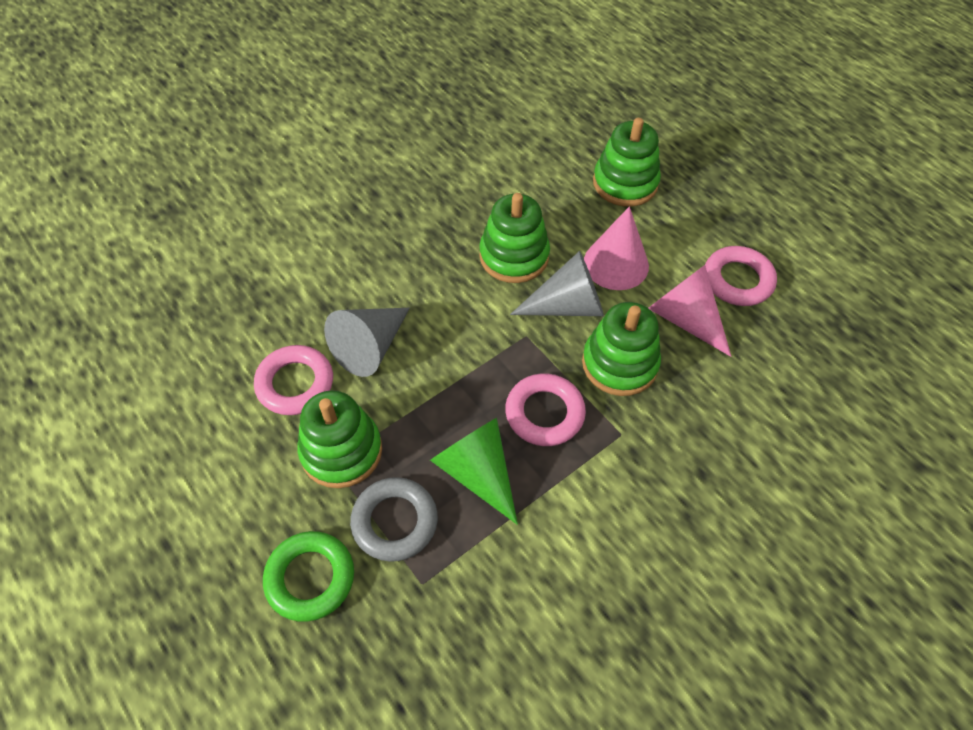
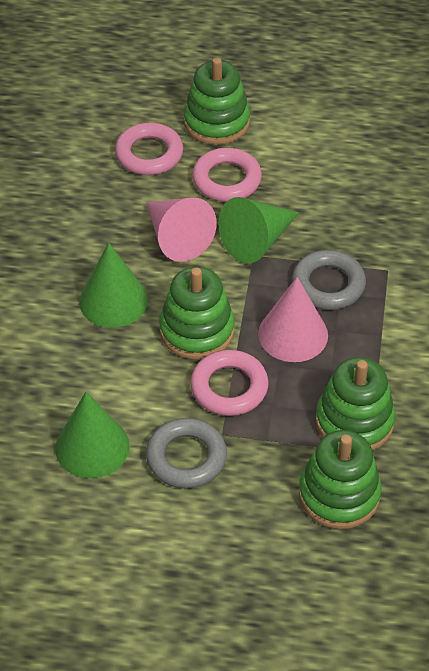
green cone: [430,418,518,525] = 1 -> [55,392,130,478] [79,242,148,327] [218,197,299,264] = 3
green ring: [263,531,354,622] = 1 -> none = 0
grey cone: [324,308,410,377] [510,251,604,316] = 2 -> none = 0
grey ring: [350,477,438,562] = 1 -> [146,418,227,489] [292,250,366,310] = 2

